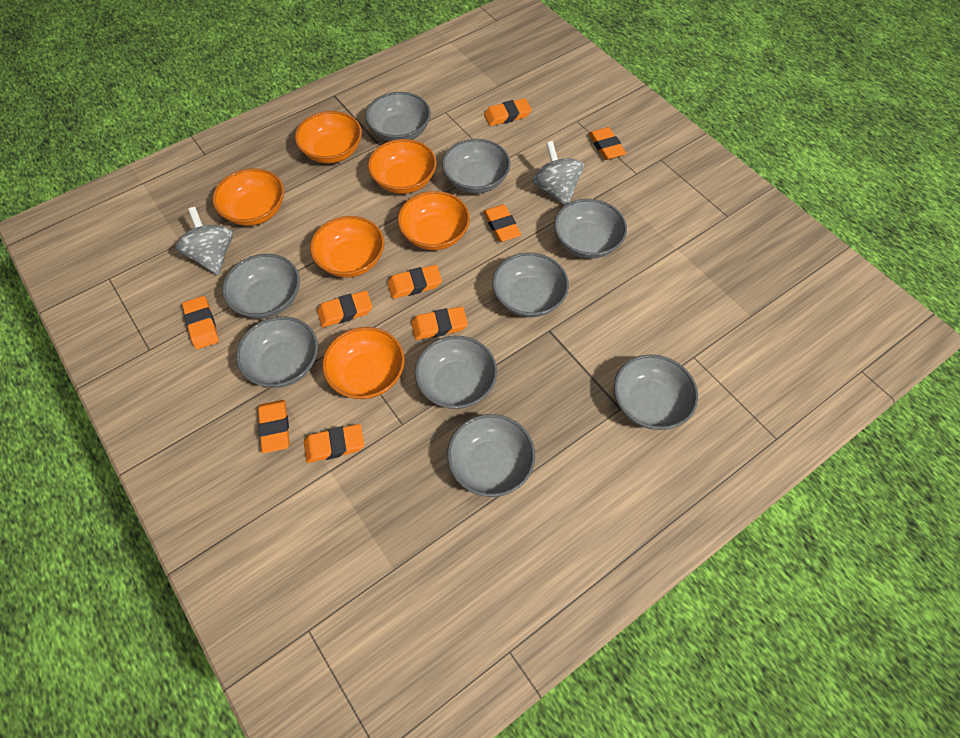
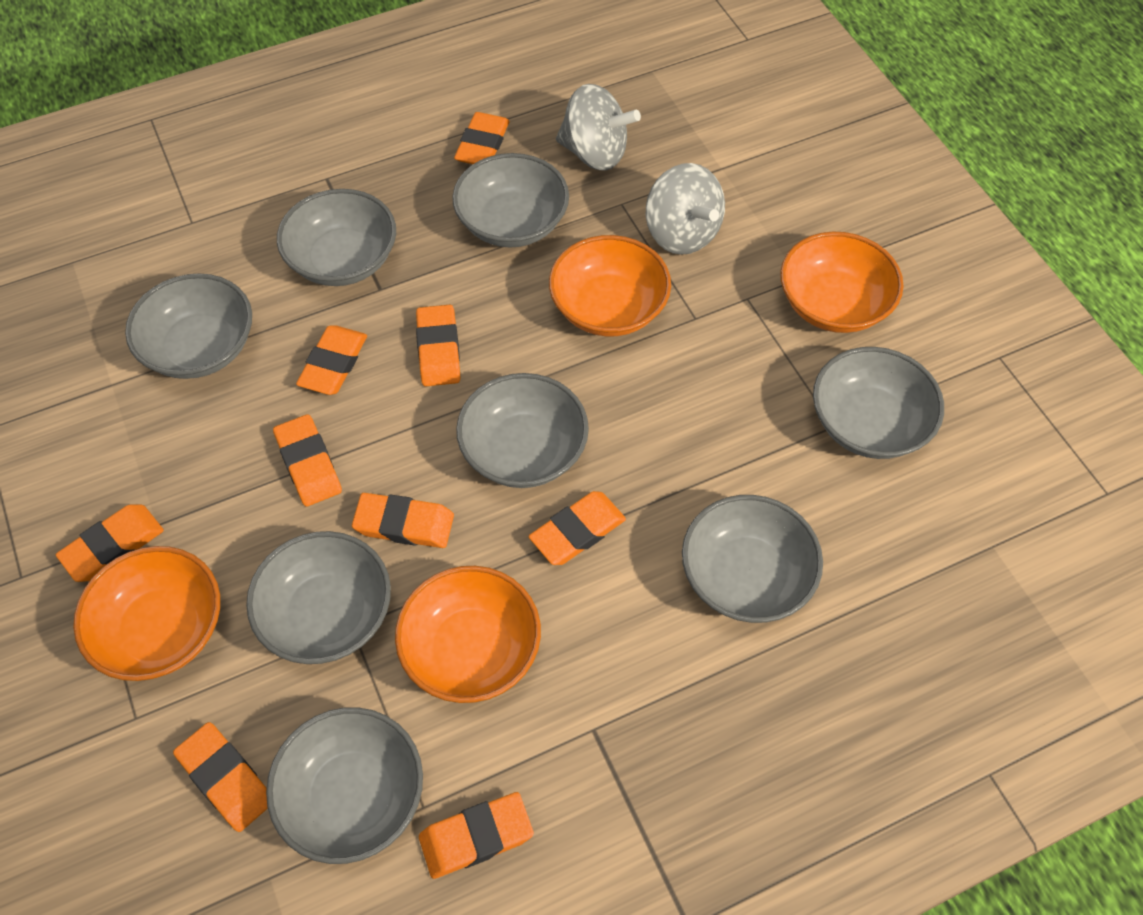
grey bowl: [222,254,300,319] [236,316,318,388] [365,92,431,141] [415,336,497,409] [442,139,511,193] [447,414,535,497] [492,253,569,317] [554,199,627,259] [614,354,698,430] = 9 -> [125,273,252,379] [246,531,391,664] [266,707,423,864] [277,189,396,286] [452,153,569,248] [456,373,589,488] [682,495,823,623] [813,347,944,459] = 8
orange bowl: [213,168,284,226] [295,111,362,164] [310,216,384,277] [322,327,405,399] [368,139,437,194] [398,191,470,250] = 6 -> [73,546,220,681] [395,566,541,703] [549,235,671,337] [780,232,904,333] = 4

